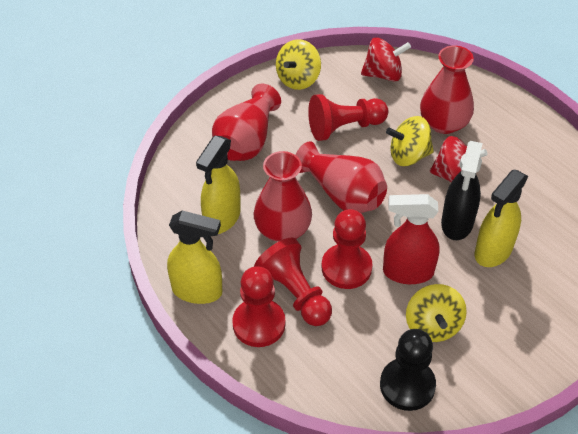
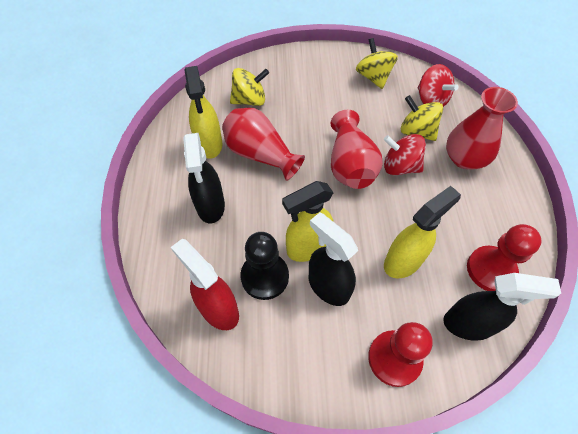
black spray bottle: [441,141,483,240] = 1 -> [183,133,225,223] [309,213,358,306] [443,273,561,341] = 3
red pawn: [232,266,285,347] [254,238,332,326] [308,94,389,141] [322,209,372,289] = 4 -> [368,322,433,387] [467,224,542,291] = 2
red vase: [212,84,281,161] [253,151,312,242] [295,141,387,213] [420,45,474,134] = 4 -> [222,108,305,181] [331,110,383,189] [446,87,518,169] = 3

